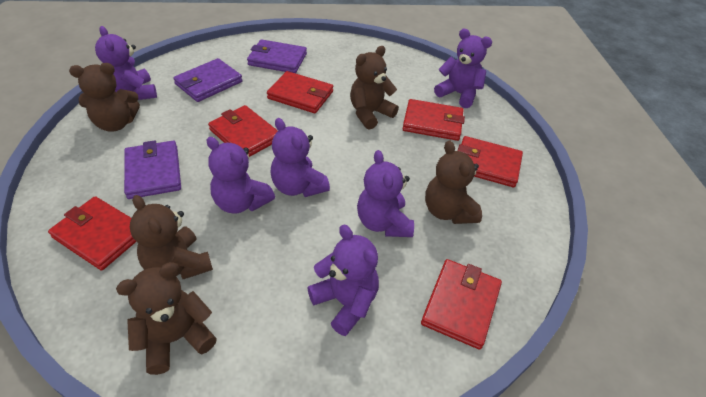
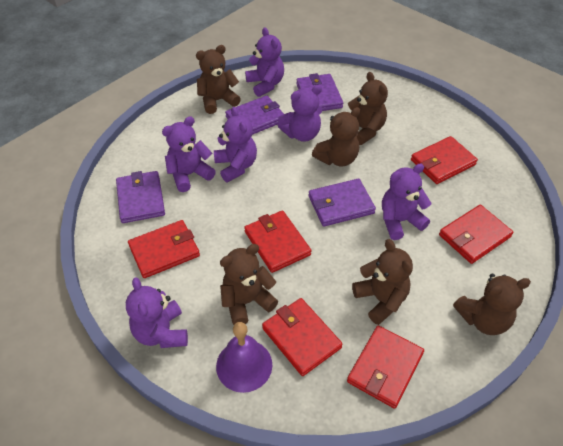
brown teddy bear: [69,63,140,132] [116,262,217,375] [130,195,213,279] [350,46,399,129] [425,140,482,224] = 5 -> [196,45,241,114] [220,244,278,325] [312,107,360,167] [348,72,388,145] [352,239,413,325] [453,274,531,335] = 6
purple bell: none = 0 -> [216,322,272,393] = 1
purple wallet: [124,140,181,199] [173,58,242,102] [247,39,307,73] = 3 -> [116,171,165,223] [225,95,284,135] [296,73,343,111] [308,179,376,227] = 4

